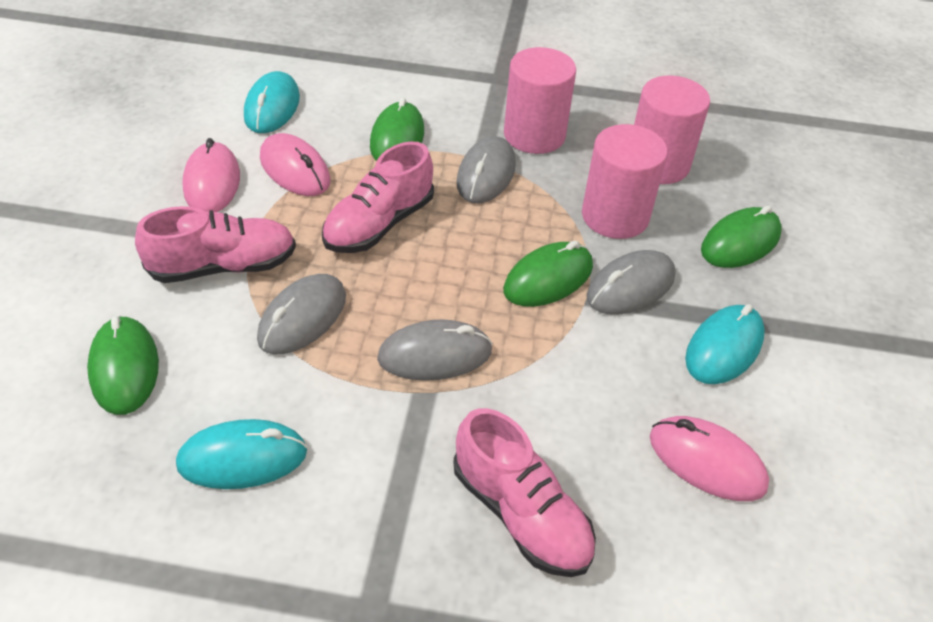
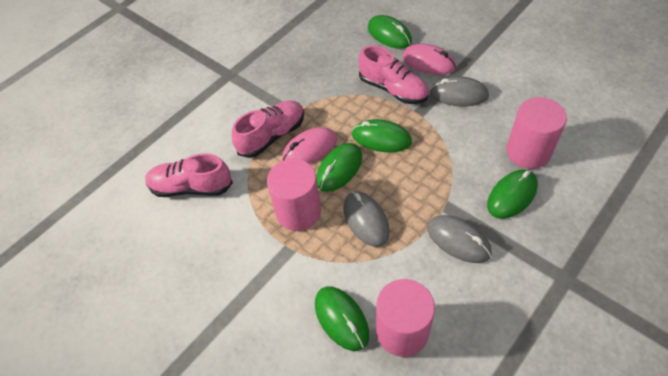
green mouse: [87,316,159,415] [370,97,424,161] [503,241,593,307] [701,205,782,268] = 4 -> [315,287,369,351] [316,143,362,192] [352,119,412,152] [368,15,412,49] [487,170,538,219] = 5
grey mouse: [257,274,346,354] [377,319,493,381] [456,136,516,203] [587,250,676,315] = 4 -> [344,191,390,247] [427,215,492,263] [430,76,489,107] = 3
pink mouse: [182,138,240,212] [260,133,330,196] [650,416,769,501] = 3 -> [282,127,337,164] [402,44,456,75] = 2
turquoise mouse: [176,419,307,489] [244,71,300,133] [685,304,765,384] = 3 -> none = 0

